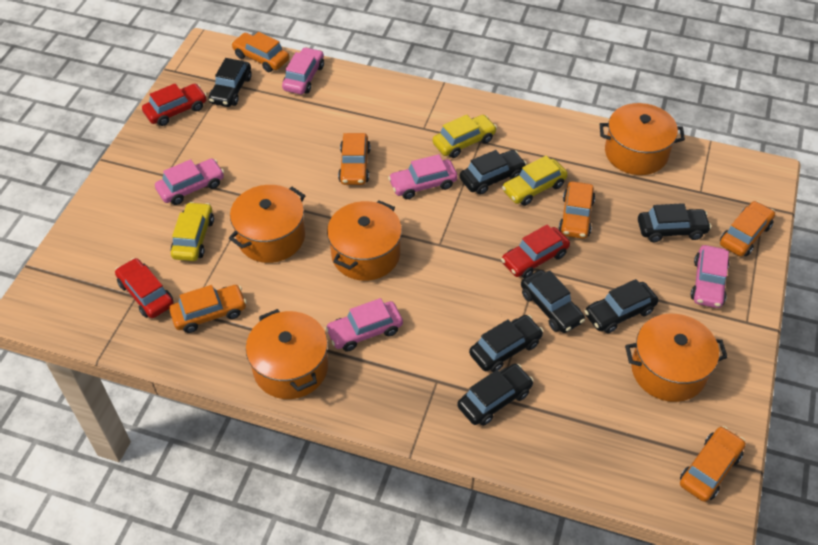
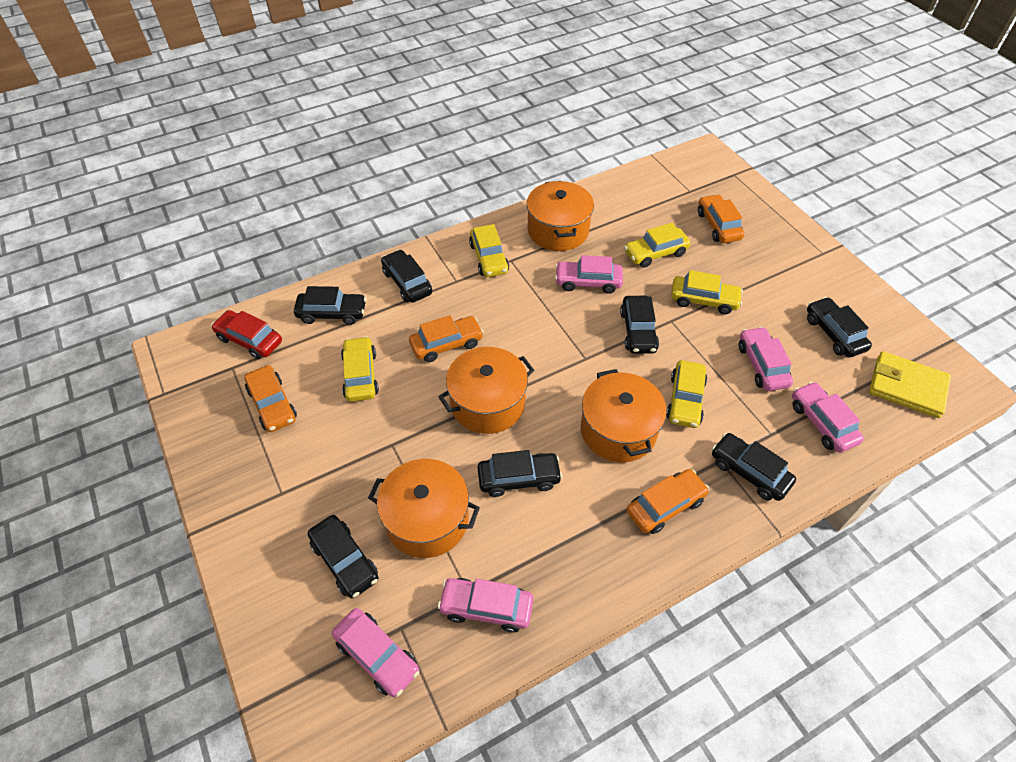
orange car: [169,285,247,333] [231,32,289,72] [338,133,370,185] [559,181,595,239] [680,426,746,502] [720,201,775,256] = 6 -> [244,365,297,432] [409,315,484,362] [627,469,709,534] [698,194,744,243] = 4
orange pot: [229,185,305,263] [246,309,328,399] [327,200,402,281] [600,103,685,175] [625,314,728,402] = 5 -> [368,459,480,558] [439,347,534,434] [527,181,594,251] [581,369,667,462] = 4
red car: [115,258,174,318] [142,83,207,126] [501,225,570,278] = 3 -> [211,310,282,359] = 1
yellow car: [170,202,214,261] [433,115,497,158] [502,156,568,206] = 3 -> [341,336,379,402] [469,224,509,277] [624,223,691,268] [666,360,707,428] [671,270,743,314] = 5
yellow wallet: none = 0 -> [869,351,951,418] = 1

